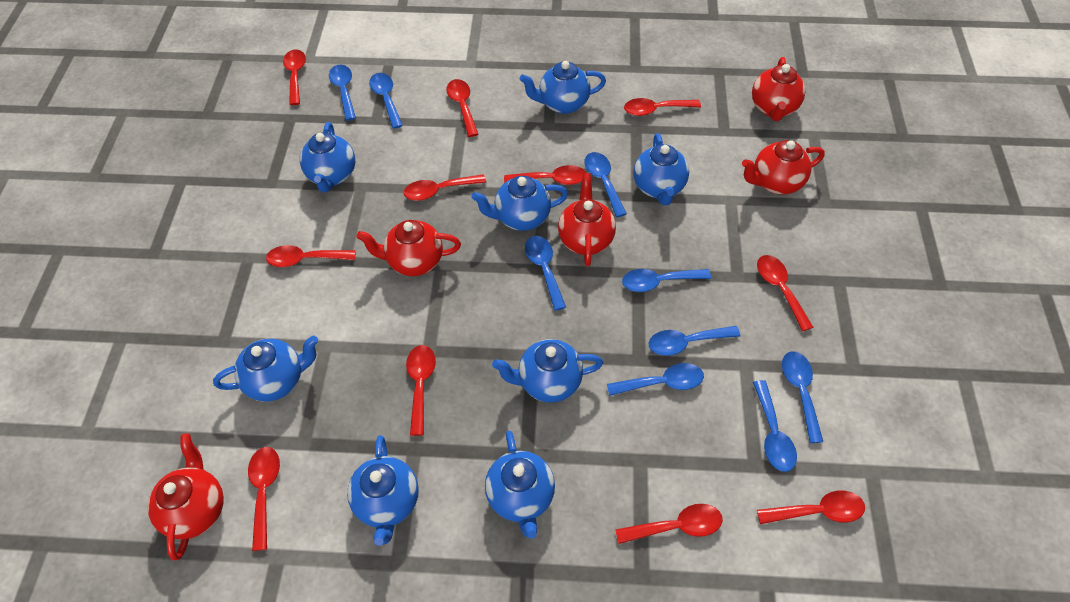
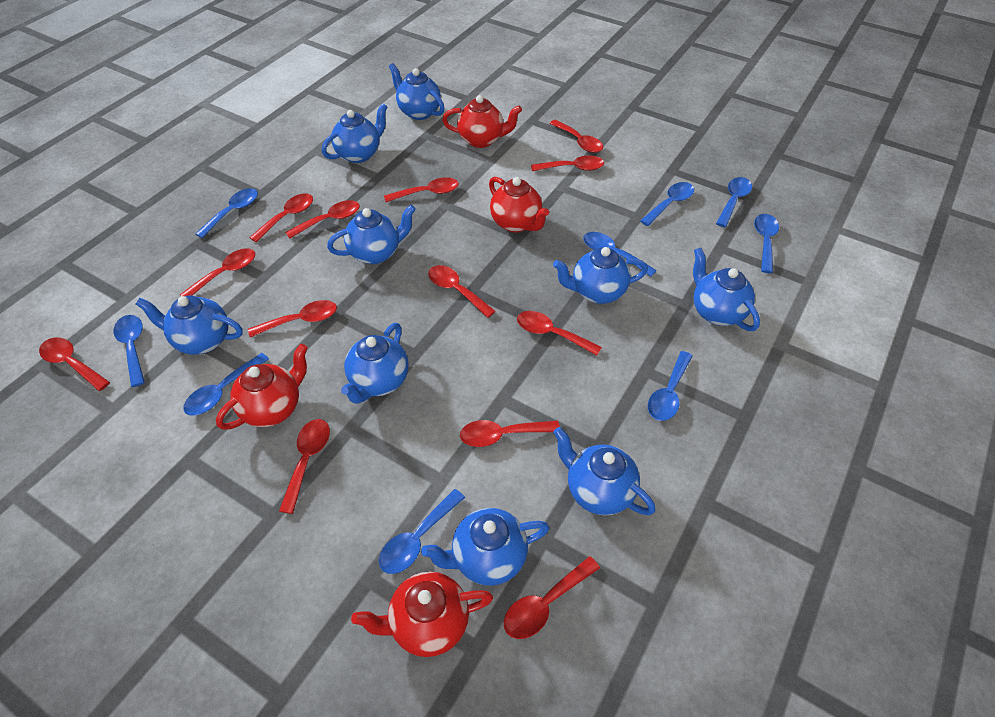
blue teapot: [213,336,318,402] [300,122,355,192] [347,435,419,546] [472,176,568,231] [485,431,555,539] [492,339,603,403] [520,61,606,114] [634,133,689,205] = 8 -> [136,296,243,355] [322,103,388,163] [327,205,416,264] [341,323,409,404] [389,63,444,120] [421,508,549,586] [553,247,648,304] [553,427,655,515] [693,248,760,331] = 9
red spoon: [248,447,280,551] [266,245,356,267] [283,50,306,105] [404,174,486,201] [406,345,436,436] [446,79,478,137] [504,165,586,185] [615,504,723,544] [624,98,701,116] [757,255,813,331] [757,491,865,524] = 11 -> [39,338,110,391] [180,248,255,296] [248,300,337,337] [249,194,313,242] [279,419,330,514] [285,200,360,239] [384,177,459,202] [428,265,496,318] [460,420,560,447] [504,556,600,639] [517,311,602,356] [531,155,604,171] [549,120,603,153] = 13
red teapot: [148,433,224,560] [357,220,461,276] [558,173,616,266] [742,140,825,194] [752,57,805,121] = 5 -> [216,344,308,430] [351,572,493,657] [442,95,522,148] [489,177,549,232] = 4

